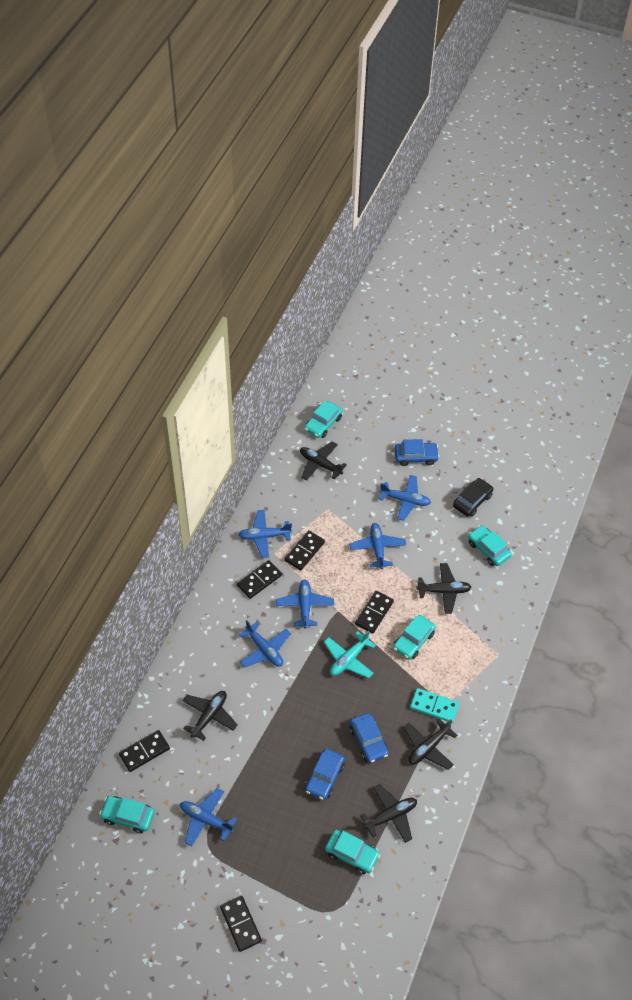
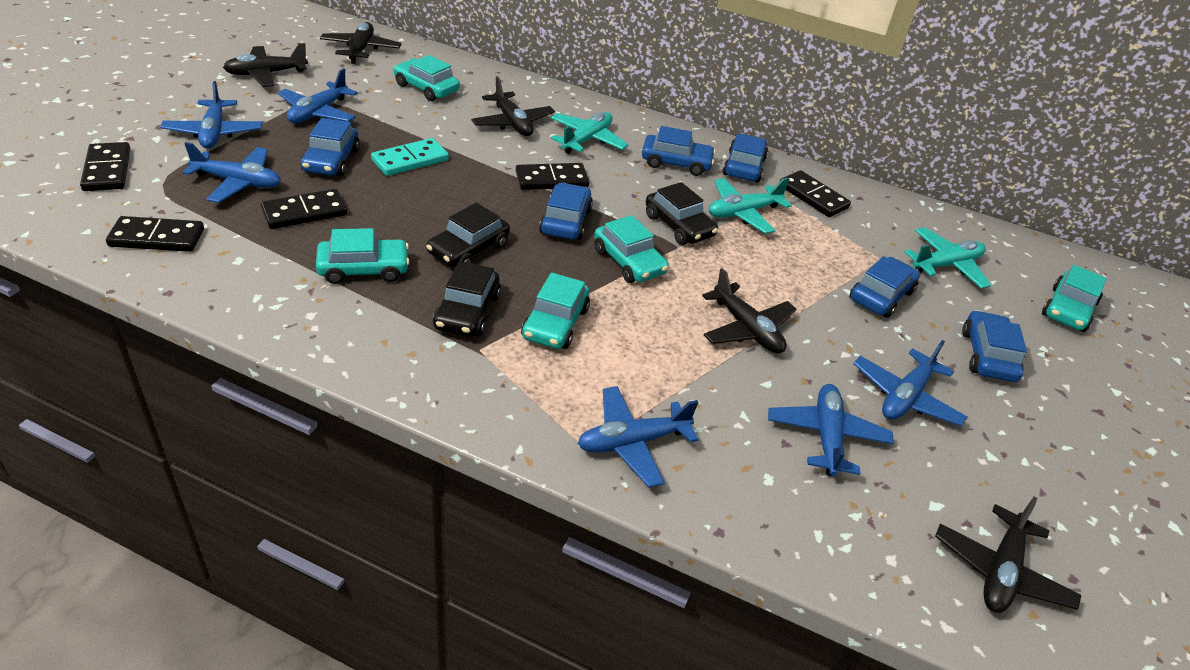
black car: [453,478,493,517] = 1 -> [426,203,510,267] [433,261,501,337] [646,182,718,245] = 3
blue car: [305,749,345,800] [349,713,389,763] [395,439,439,466] = 3 -> [300,118,360,176] [539,183,593,240] [642,126,716,176] [723,133,768,183] [849,256,920,318] [962,310,1027,382] = 6
turquoise plane: [324,630,376,678] = 1 -> [551,112,628,154] [709,178,792,234] [905,227,991,289] = 3

